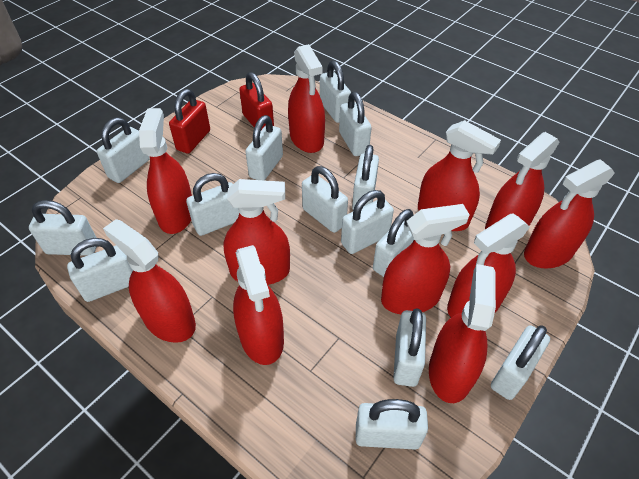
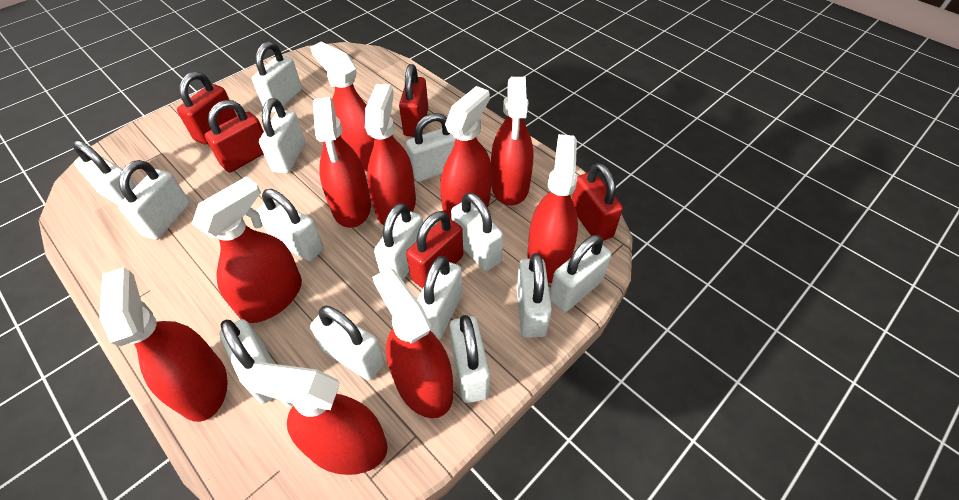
red padlock: [169,89,210,154] [239,72,274,130] = 2 -> [177,72,237,145] [205,100,264,173] [399,64,428,137] [406,211,463,288] [572,163,623,241] = 5
red spray bottle: [103,219,196,343] [139,108,192,234] [223,179,290,285] [233,245,284,365] [288,44,325,153] [381,204,470,314] [418,120,501,231] [429,264,496,403] [447,214,530,317] [485,132,559,229] [524,159,615,269] = 11 -> [99,267,228,422] [192,177,302,323] [244,362,388,475] [310,42,374,171] [313,97,371,228] [365,84,416,225] [372,268,453,418] [440,86,492,220] [491,77,533,205] [527,134,578,283] = 10

